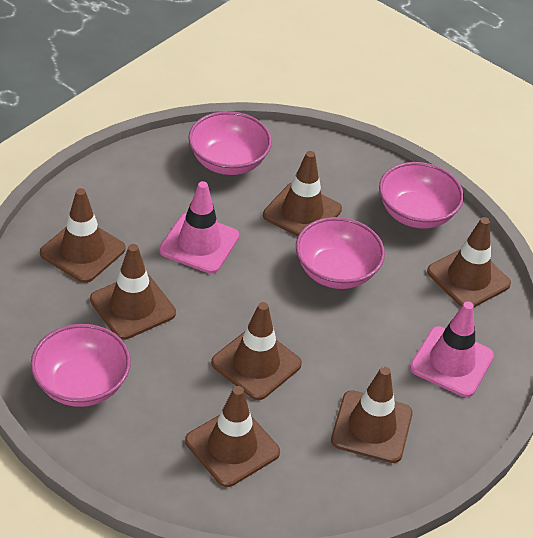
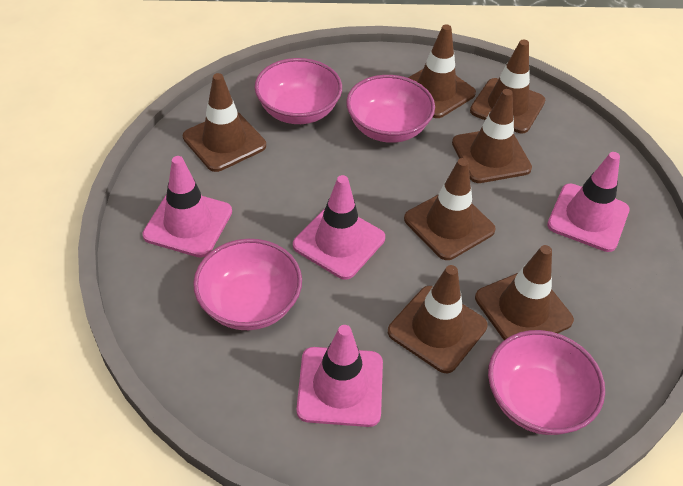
pink traffic cone: [159,181,239,274] [410,301,494,397] = 2 -> [142,156,232,258] [293,175,385,280] [296,325,383,427] [547,152,629,252] = 4

